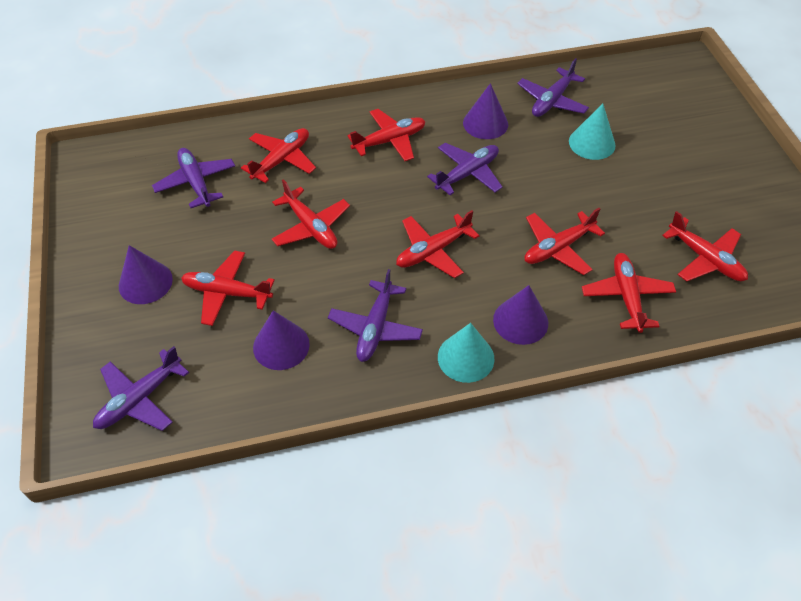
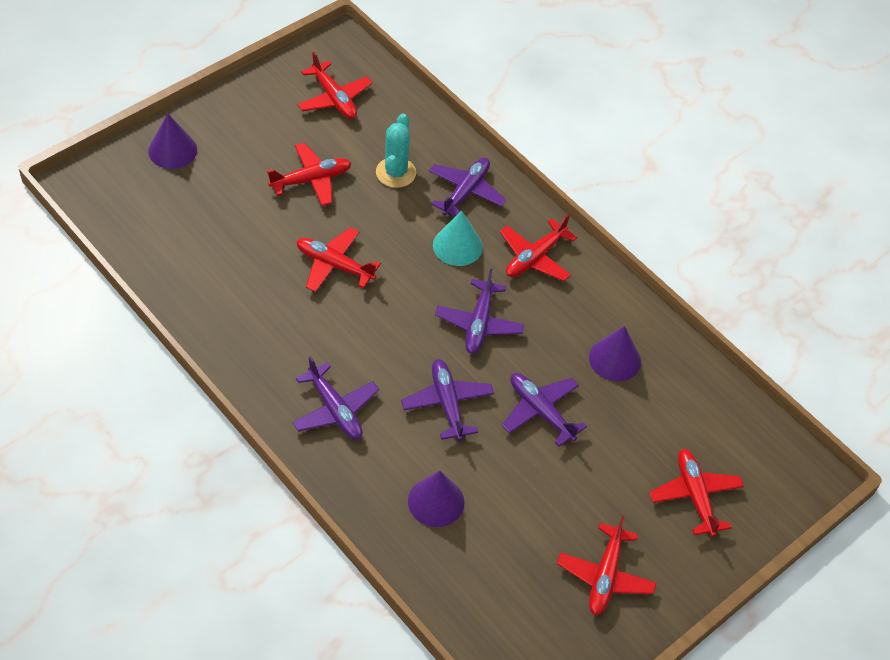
purple cone: [119,245,173,304] [253,311,310,370] [463,83,508,139] [493,285,548,345] = 4 -> [148,113,197,169] [408,471,465,527] [589,326,641,382] = 3
red plane: [181,250,275,326] [241,128,316,183] [271,179,350,249] [347,109,426,161] [396,210,479,278] [525,208,605,275] [582,253,676,333] [662,211,748,281] = 8 -> [267,143,351,206] [296,227,381,292] [297,52,372,119] [500,214,577,281] [557,515,656,615] [649,449,744,537] = 6
turquoise cactus: none = 0 -> [376,114,416,188] = 1
turquoise cone: [438,323,494,383] [569,103,616,160] = 2 -> [433,211,483,266] = 1

